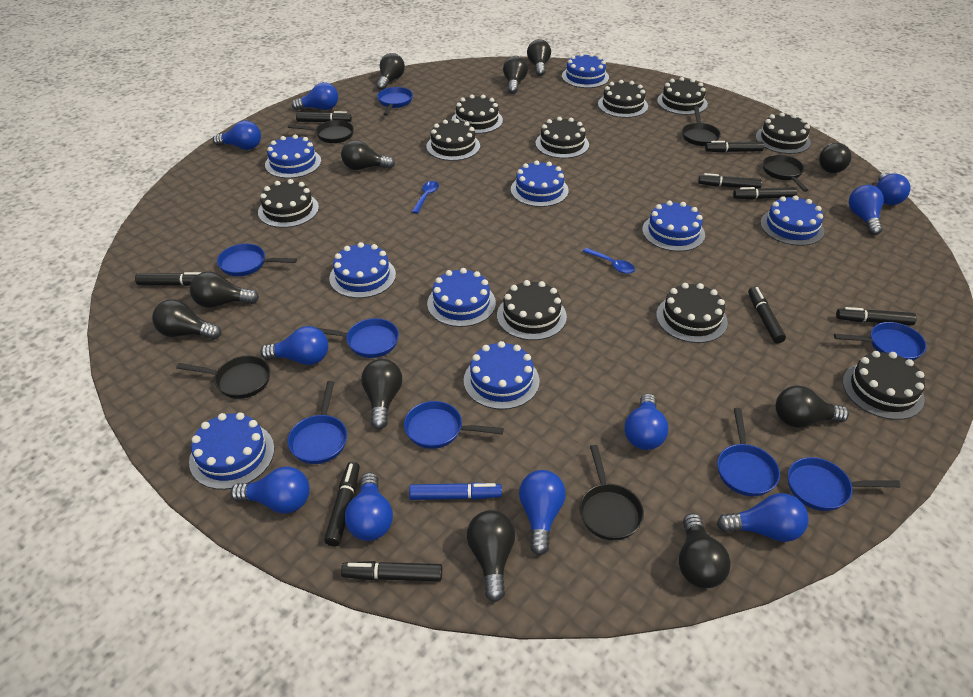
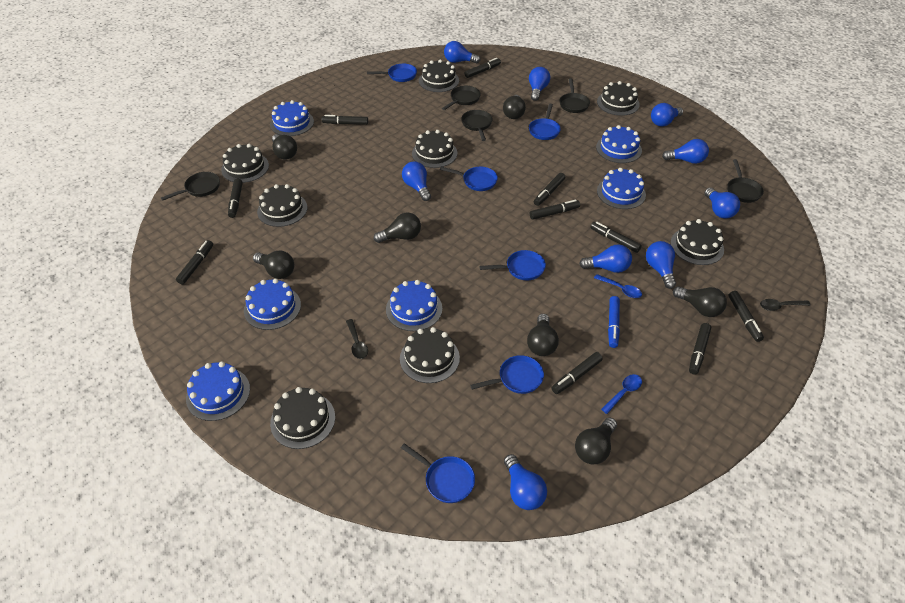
black cake: [258,179,319,228] [426,119,480,161] [452,95,503,134] [497,280,567,340] [535,117,589,158] [598,80,648,118] [656,283,728,343] [657,77,708,115] [756,112,811,154] [843,351,925,420] = 10 -> [221,144,269,183] [257,184,307,227] [270,387,335,449] [400,327,460,383] [412,130,457,168] [419,59,459,92] [597,81,640,116] [671,219,724,265] = 8
black light bulb: [152,299,221,340] [190,271,259,308] [341,140,395,170] [361,359,402,429] [376,53,405,90] [467,510,515,602] [503,56,528,94] [527,39,551,76] [679,513,731,588] [776,386,849,428] [819,143,852,173] = 11 -> [253,251,294,279] [272,134,297,159] [374,212,421,243] [503,95,526,119] [527,314,559,356] [575,418,617,464] [673,286,727,317] = 7
black marker: [135,272,201,286] [296,111,352,122] [324,462,360,546] [341,561,442,581] [698,173,762,189] [705,141,764,153] [733,187,797,199] [748,287,786,343] [836,307,917,325] = 9 -> [176,240,213,284] [228,178,243,218] [322,115,368,125] [465,58,501,78] [530,200,580,220] [534,173,565,206] [552,352,603,394] [590,222,642,253] [689,323,711,375] [728,291,764,342] = 10
black spoon: none = 0 -> [346,319,368,359] [760,299,811,311] = 2
blue cake: [189,412,274,490] [265,135,321,178] [329,242,396,298] [427,268,496,327] [464,341,540,410] [511,160,569,207] [562,53,609,88] [642,201,705,252] [760,195,824,246] = 9 -> [186,362,250,421] [244,278,301,330] [270,100,314,136] [386,280,442,331] [596,125,642,163] [597,168,646,209] = 6
blue light bulb: [213,120,261,150] [230,467,310,514] [260,326,328,365] [291,82,338,111] [345,472,393,541] [519,470,566,555] [625,393,669,450] [717,493,809,542] [849,185,884,235] [876,173,911,205] = 10 -> [402,161,431,201] [444,41,481,64] [504,454,547,510] [529,67,550,101] [579,244,632,273] [646,241,676,289] [651,103,683,127] [662,139,709,164] [704,188,740,219] = 9
blue pan: [217,244,297,276] [288,381,347,464] [318,318,399,358] [377,87,413,116] [404,401,504,449] [717,408,780,496] [788,457,900,511] [834,322,927,361] = 8 -> [367,64,417,82] [401,443,475,503] [440,167,498,191] [470,355,544,394] [479,250,546,280] [529,104,561,140] = 6

